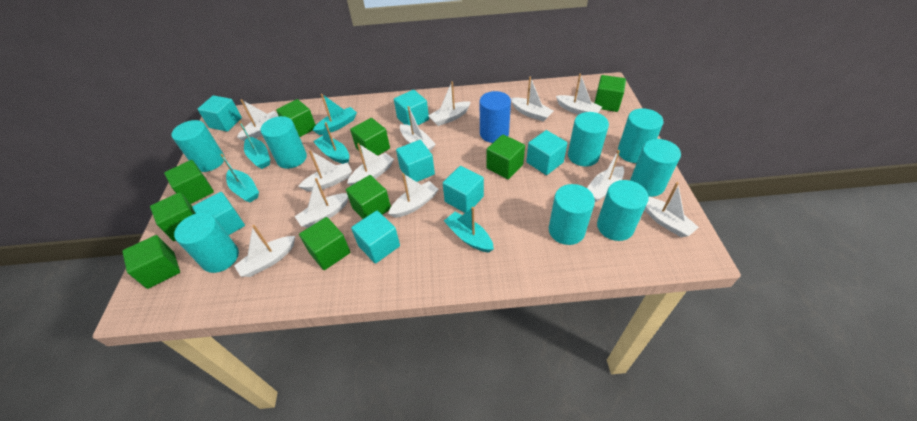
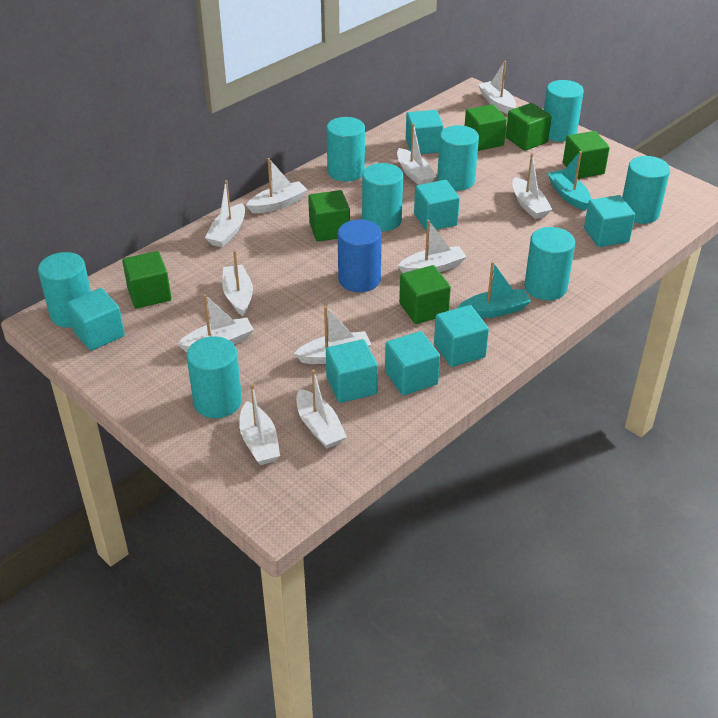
green cube: [122,235,180,289] [150,192,196,241] [164,160,214,204] [276,99,316,137] [299,217,350,270] [346,175,391,219] [350,118,390,156] [487,134,525,179] [595,75,626,112] = 9 -> [122,251,171,308] [308,190,350,242] [399,265,451,324] [465,104,507,151] [506,103,552,151] [563,131,610,179] = 6
turquoise boat: [220,154,259,203] [239,121,270,169] [313,94,357,135] [313,122,349,164] [444,207,494,252] = 5 -> [458,261,531,318] [547,151,591,211] = 2
white boat: [234,225,295,277] [237,99,279,141] [295,178,348,228] [298,150,352,191] [347,143,394,185] [388,173,439,218] [400,106,436,151] [428,81,471,126] [511,77,554,122] [556,74,602,115] [587,150,624,202] [644,182,699,237] = 12 -> [177,294,254,353] [205,180,245,248] [222,250,253,316] [239,384,280,465] [246,158,308,213] [294,306,372,364] [296,370,347,449] [397,123,436,185] [398,220,466,273] [478,61,516,114] [512,153,553,219] = 11

